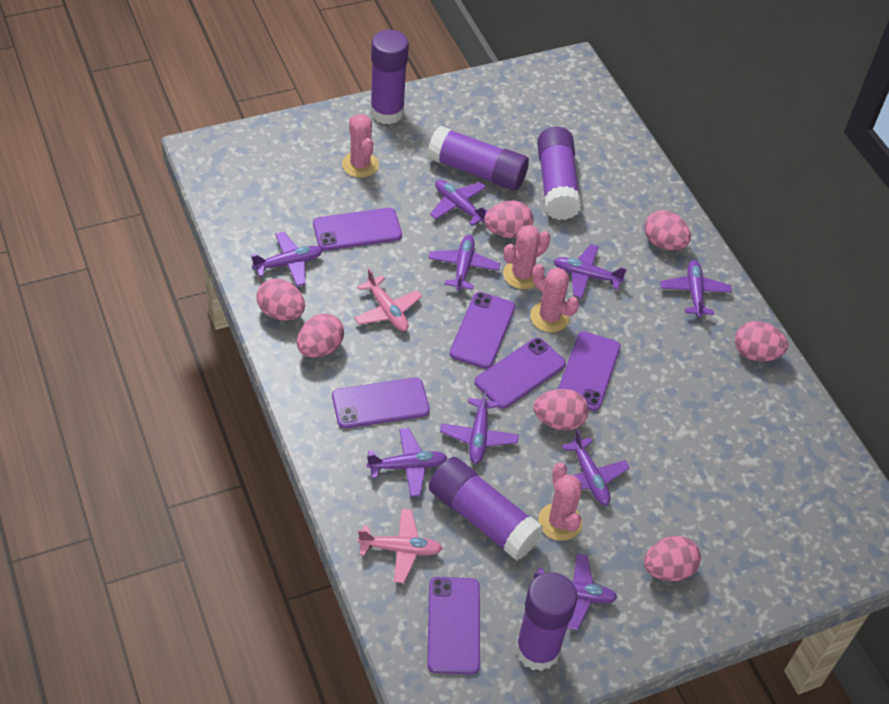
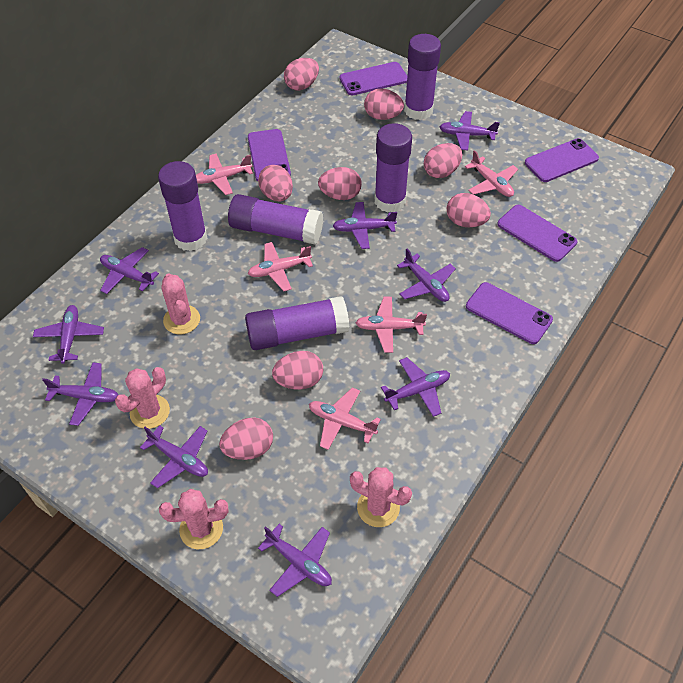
pink egg: [257,279,305,321] [297,313,344,357] [484,201,534,238] [534,389,589,430] [644,210,691,250] [644,536,701,581] [735,321,788,361] = 7 -> [219,417,273,460] [258,165,293,201] [272,351,323,390] [284,58,319,90] [318,167,362,200] [364,88,404,120] [424,143,463,178] [447,193,491,227] = 8
pink plane: [354,268,422,331] [358,509,443,583] = 2 -> [196,153,253,195] [248,242,313,291] [309,388,381,450] [356,297,427,353] [465,150,518,197] = 5
purple phone: [313,208,402,251] [332,377,430,429] [427,577,480,674] [449,292,515,369] [474,338,566,409] [558,331,621,411] = 6 -> [248,129,291,181] [339,62,407,95] [466,282,553,344] [497,205,577,262] [525,138,599,182] = 5

